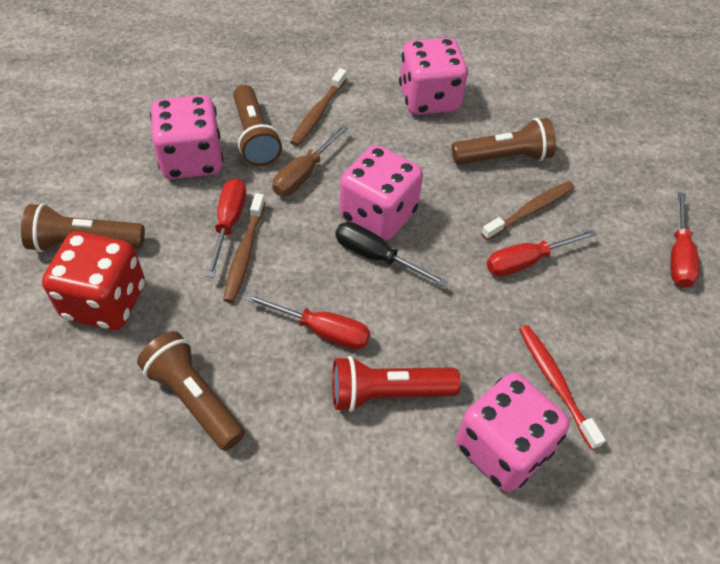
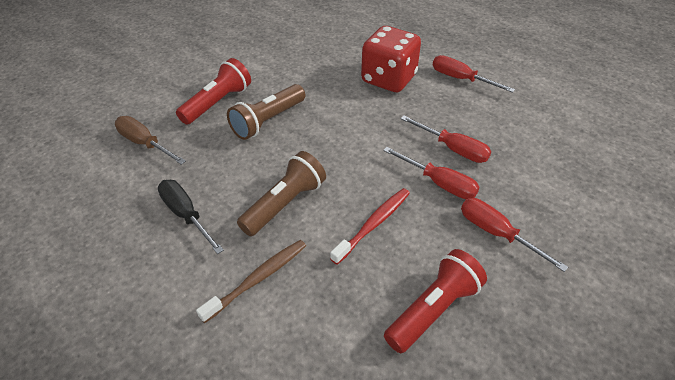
brown flashlight: [21,203,145,252] [137,331,245,451] [233,85,282,166] [452,118,556,165] = 4 -> [227,84,305,140] [237,151,326,236] = 2
brown toothbrush: [223,193,265,303] [290,68,347,146] [481,181,575,240] = 3 -> [196,240,306,323] = 1
pink dice: [150,95,223,179] [339,145,423,241] [399,38,468,115] [456,373,569,492] = 4 -> none = 0
red flashlight: [332,356,461,412] = 1 -> [176,58,251,125] [384,249,487,353] = 2

